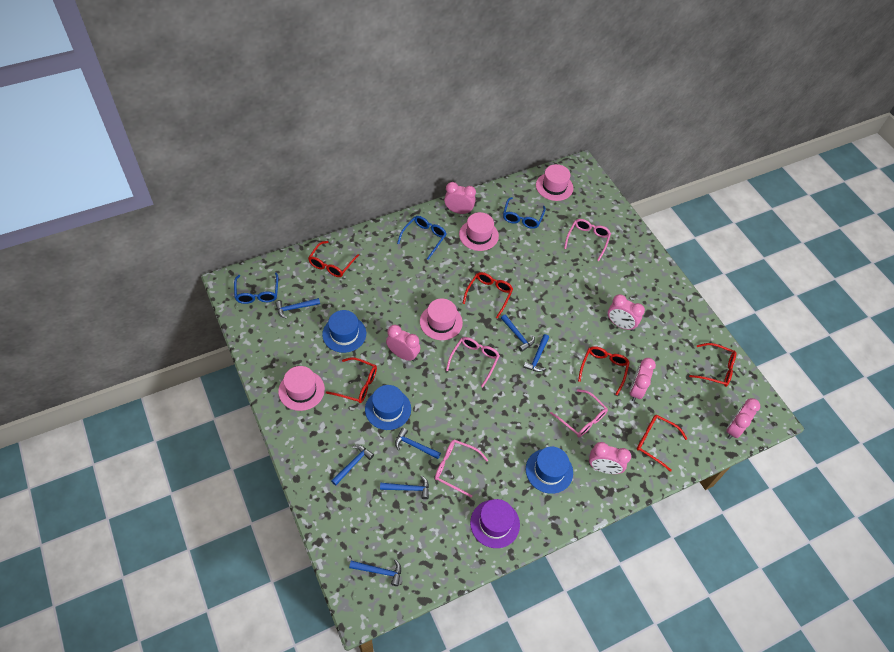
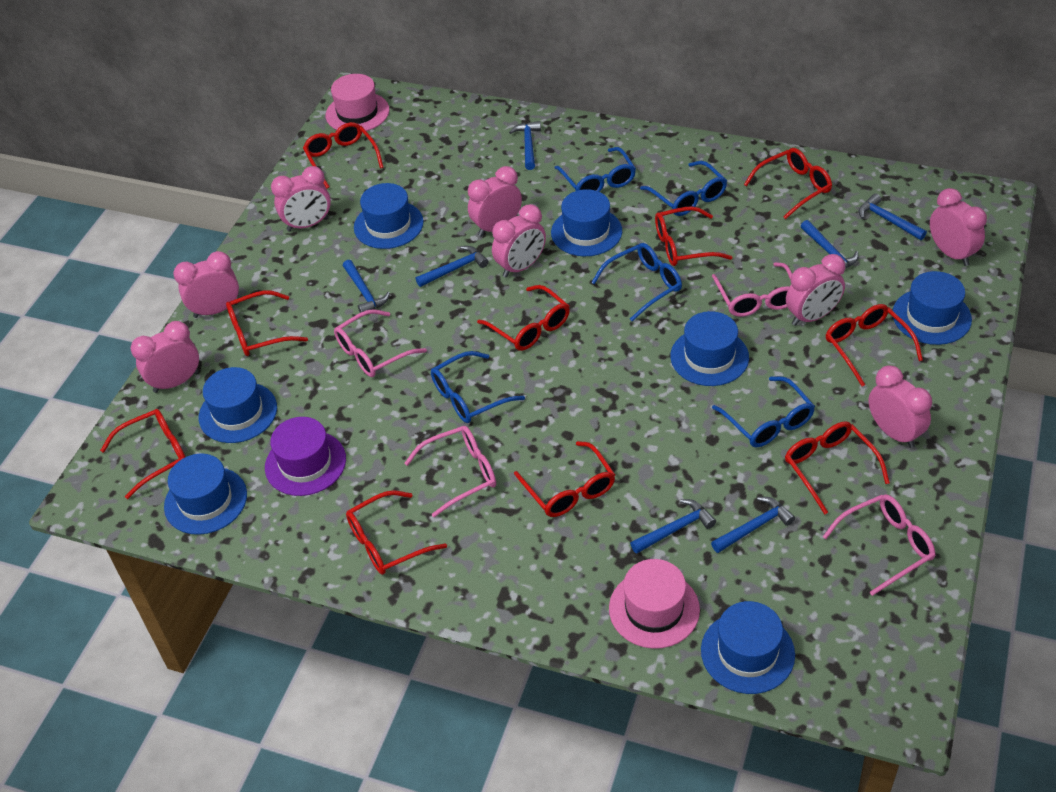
blue glasses: [234,272,278,304] [397,216,446,260] [503,197,546,229] = 3 -> [431,351,525,423] [555,147,636,192] [591,243,682,321] [640,161,727,216] [712,376,815,447] = 5
blue hat: [322,310,366,353] [365,385,411,430] [526,447,573,494] = 3 -> [164,454,247,535] [199,367,277,443] [354,183,424,249] [551,189,622,256] [670,311,749,386] [701,601,795,694] [893,271,972,345] = 7
pink clock: [386,325,420,362] [444,182,476,214] [589,442,631,474] [608,294,645,331] [629,358,656,402] [726,398,760,439] = 6 -> [131,321,199,393] [173,251,239,318] [271,166,331,232] [468,166,522,237] [492,204,546,278] [786,254,845,326] [868,365,932,448] [930,188,987,266] = 8
pink hat: [278,366,325,411] [420,298,463,340] [459,212,499,251] [536,164,573,201] = 4 -> [326,74,390,131] [609,559,700,649] = 2
red glasses: [308,241,359,277] [326,357,377,403] [462,272,513,318] [578,346,630,395] [637,415,687,472] [689,343,736,387] = 6 -> [100,409,185,499] [226,290,308,356] [303,122,384,189] [346,490,447,575] [477,285,570,351] [514,441,615,517] [655,206,733,266] [744,148,832,219] [785,421,890,514] [826,304,923,387] = 10

